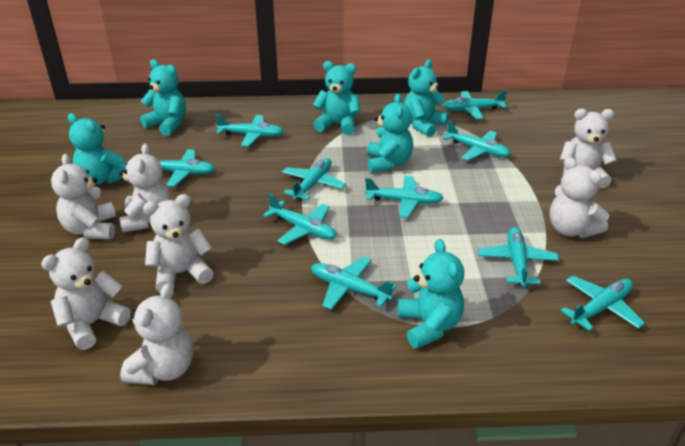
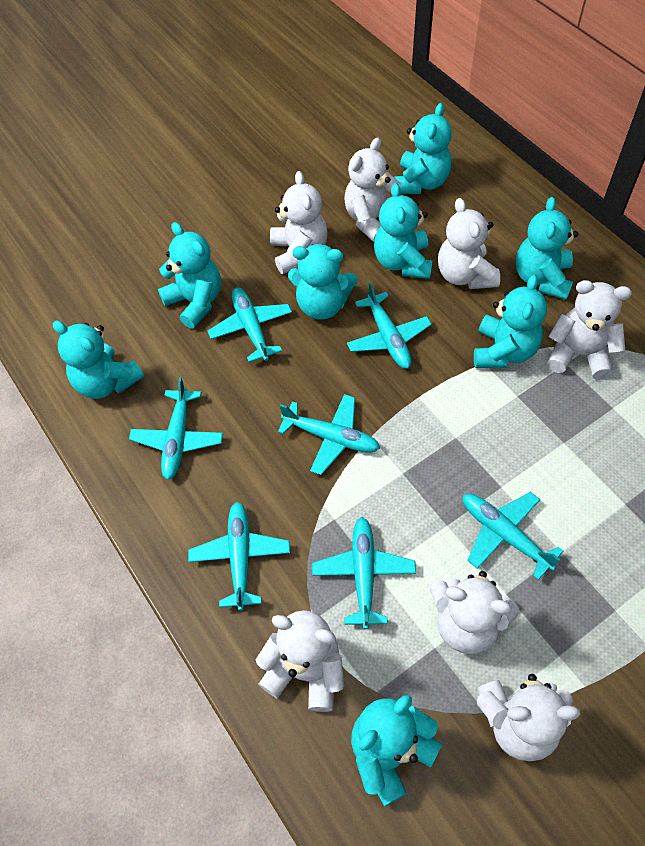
turquoise plane: [140,149,215,187] [216,114,284,147] [263,194,336,245] [282,158,346,200] [311,257,397,310] [365,176,444,218] [443,90,507,119] [443,121,511,160] [478,227,559,287] [560,276,645,331] = 10 -> [129,377,223,480] [188,502,290,611] [208,287,292,362] [278,394,380,475] [312,517,416,629] [347,282,432,369] [463,492,563,580] = 7
turquoise teddy bear: [68,113,127,184] [140,59,186,136] [313,61,361,135] [367,93,413,173] [398,239,464,349] [404,59,449,137] = 6 -> [53,320,144,399] [158,222,221,329] [288,244,358,320] [351,695,442,806] [374,183,433,279] [394,103,452,194] [474,275,547,368] [516,197,578,300] = 8

